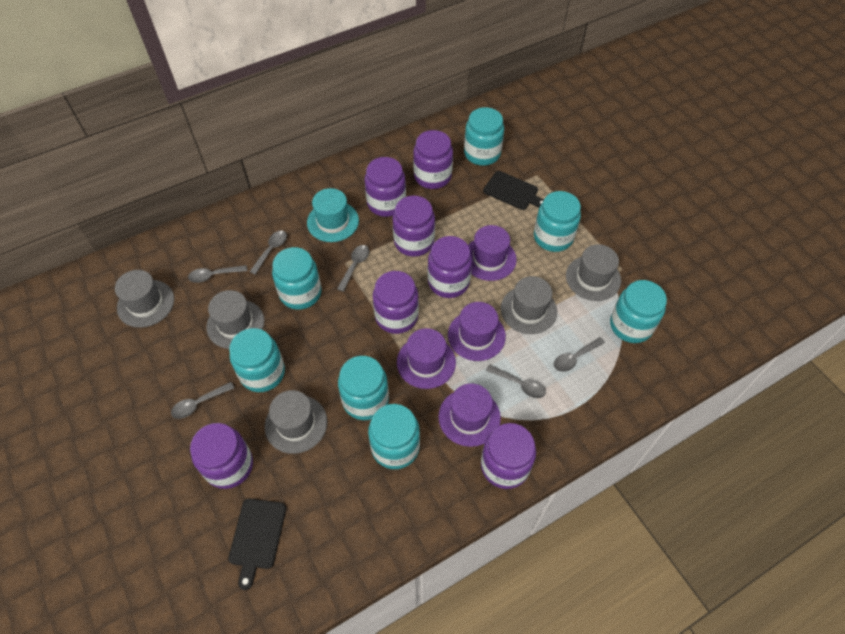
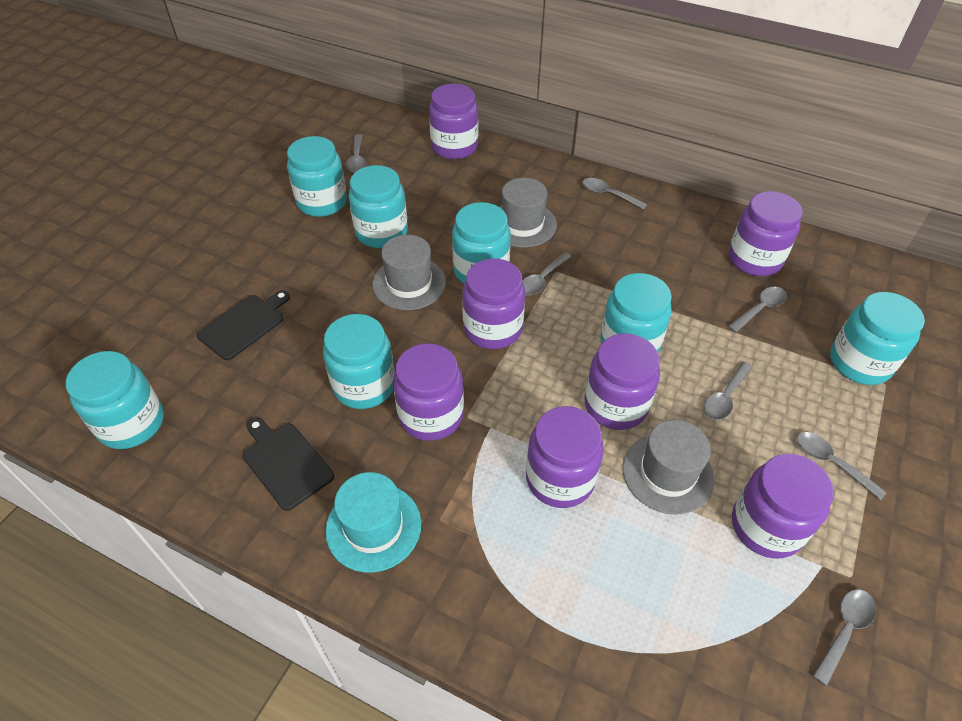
grey hat: [115,270,174,328] [206,290,264,349] [265,390,327,454] [501,276,557,334] [566,244,621,301] = 5 -> [372,235,446,310] [500,178,557,247] [623,420,714,515] = 3
grey spoon: [171,382,234,419] [188,265,247,283] [250,230,287,275] [337,245,369,292] [486,364,546,398] [554,337,605,372] = 6 -> [346,134,366,173] [522,252,572,295] [582,178,647,210] [704,361,752,420] [728,287,787,333] [796,432,887,500] [813,589,876,686] = 7
purple hat: [397,328,456,389] [439,383,501,447] [448,302,506,361] [468,225,517,281] = 4 -> none = 0

